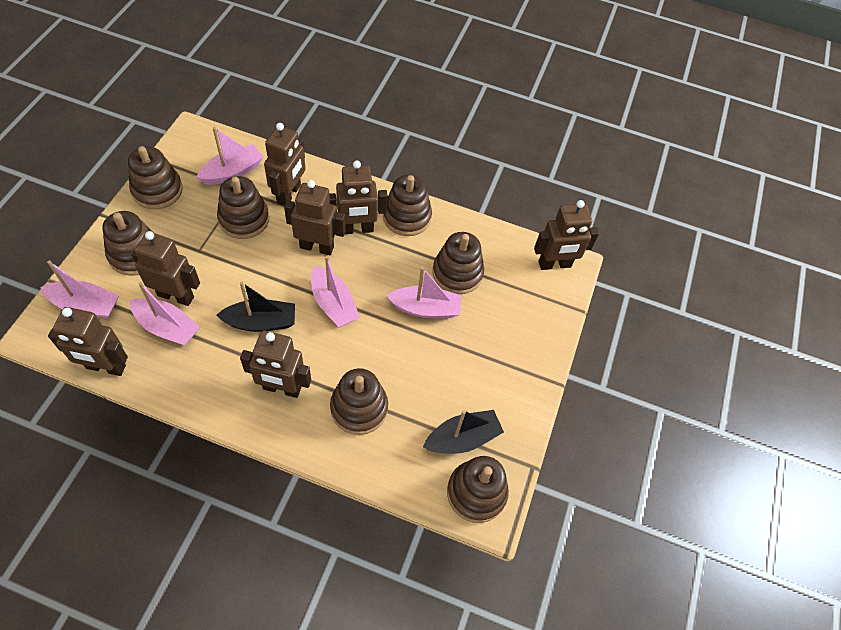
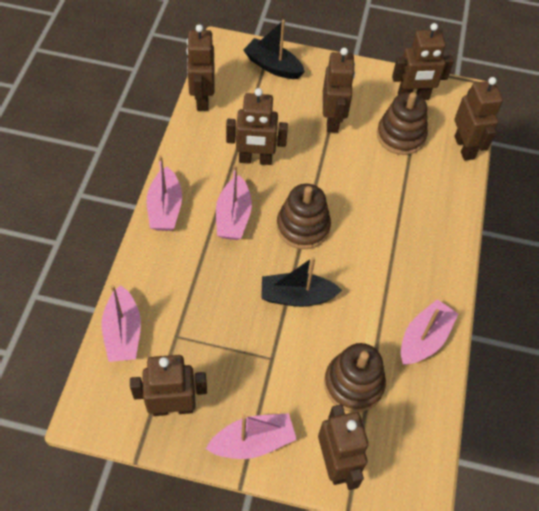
brown stacking toy: [102,211,152,276] [128,146,183,209] [217,176,269,239] [330,368,388,435] [383,175,432,236] [432,232,484,294] [447,456,509,523] = 7 -> [277,184,331,249] [324,343,386,412] [377,92,428,155] = 3

